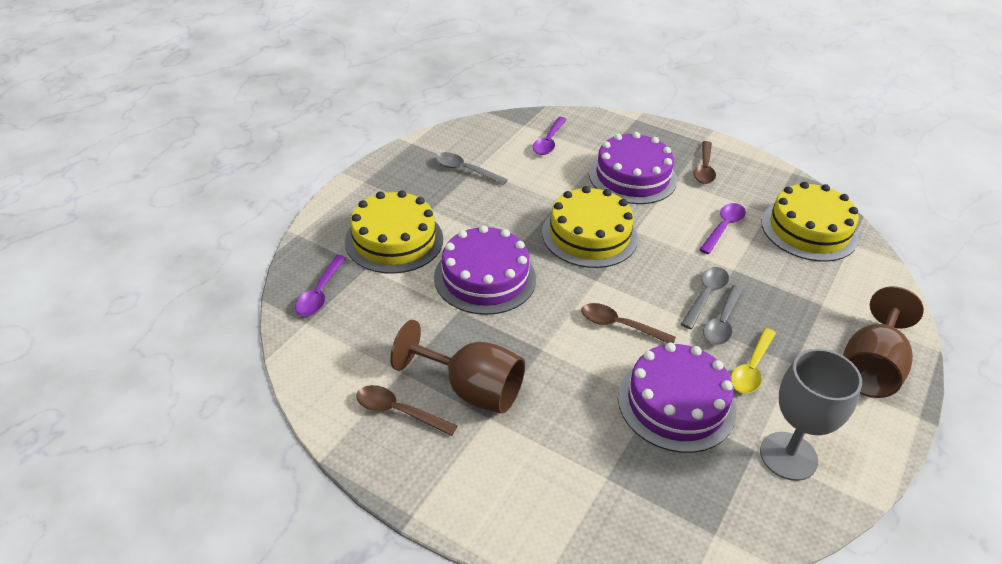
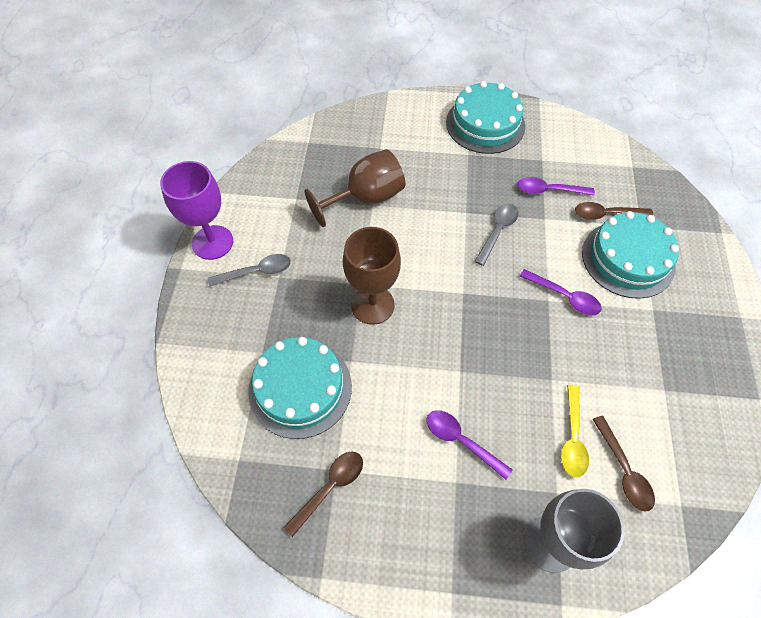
grey spoon: [435,152,508,185] [681,267,729,329] [703,285,744,345] = 3 -> [208,254,291,286] [475,203,519,266] = 2
purple cake: [434,225,536,315] [589,132,677,204] [618,343,736,453] = 3 -> none = 0
purple goblet: none = 0 -> [160,161,233,260] = 1
turquoise cake: none = 0 -> [248,337,352,439] [446,81,525,154] [582,211,679,299] = 3
yellow cake: [345,190,443,274] [542,186,638,268] [761,182,859,262] = 3 -> none = 0

